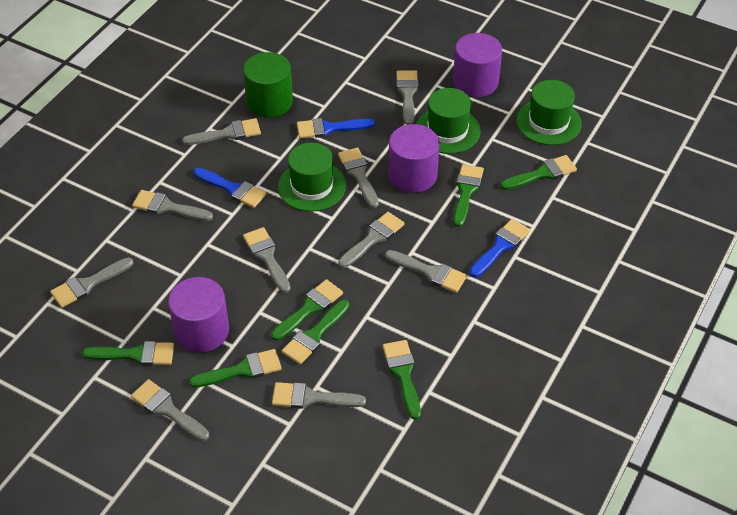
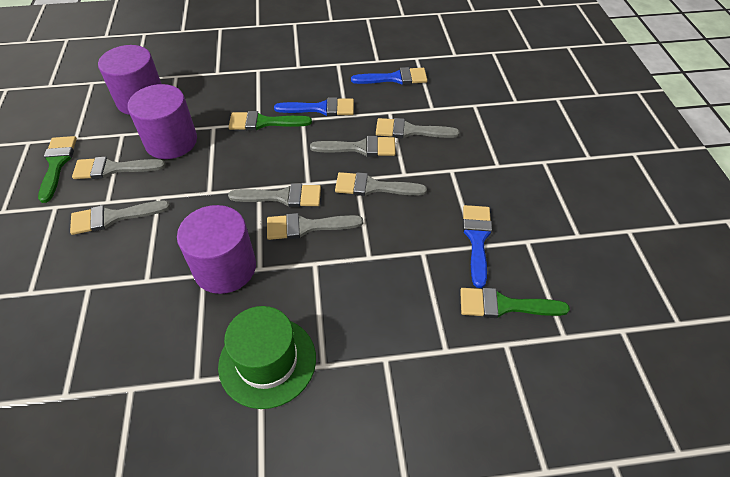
green brush: [82,341,174,366] [189,349,282,388] [271,279,343,341] [282,300,349,365] [383,340,421,420] [453,164,484,227] [500,155,577,190] = 7 -> [38,136,77,203] [229,111,312,130] [460,288,570,318] = 3
green cylinder: [243,52,293,118] = 1 -> none = 0
green hat: [278,143,346,212] [416,88,481,154] [516,80,582,145] = 3 -> [218,306,316,409] = 1
grey brush: [50,257,134,308] [131,379,209,441] [132,190,213,221] [182,118,261,145] [243,227,291,293] [272,382,366,409] [338,148,379,208] [338,212,405,268] [385,250,467,293] [396,70,419,125] = 10 -> [70,200,170,235] [72,156,166,179] [228,183,321,207] [267,213,363,240] [310,136,396,157] [335,172,427,196] [376,118,460,138] = 7

